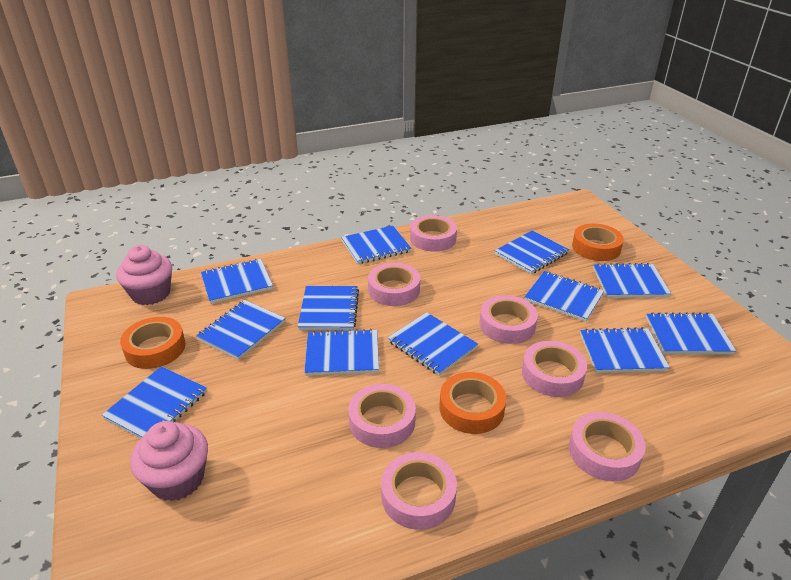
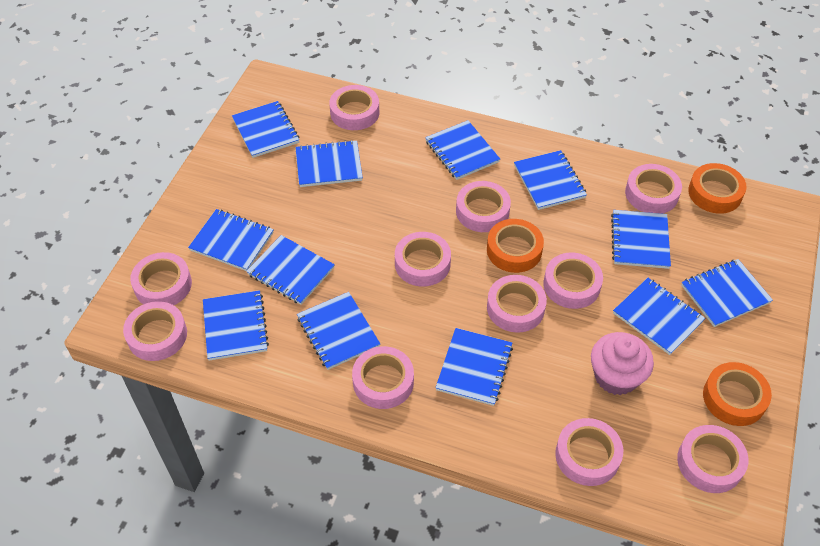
pink cupcake: [116,245,172,305] [130,421,208,501] = 2 -> [591,332,654,395] = 1
pink tape: [348,384,416,448] [368,263,420,306] [381,452,457,530] [410,215,457,252] [479,295,538,344] [522,341,587,397] [569,412,646,481] = 7 -> [123,301,187,361] [130,252,192,305] [329,85,379,130] [352,346,414,409] [395,232,451,286] [456,181,511,232] [487,275,547,333] [543,252,603,309] [555,418,623,486] [625,164,682,214] [677,425,748,493] = 11

